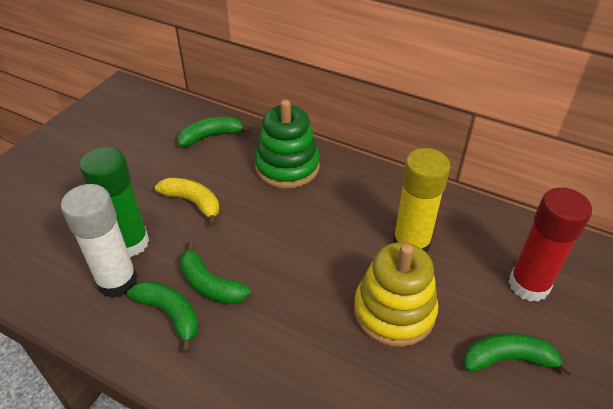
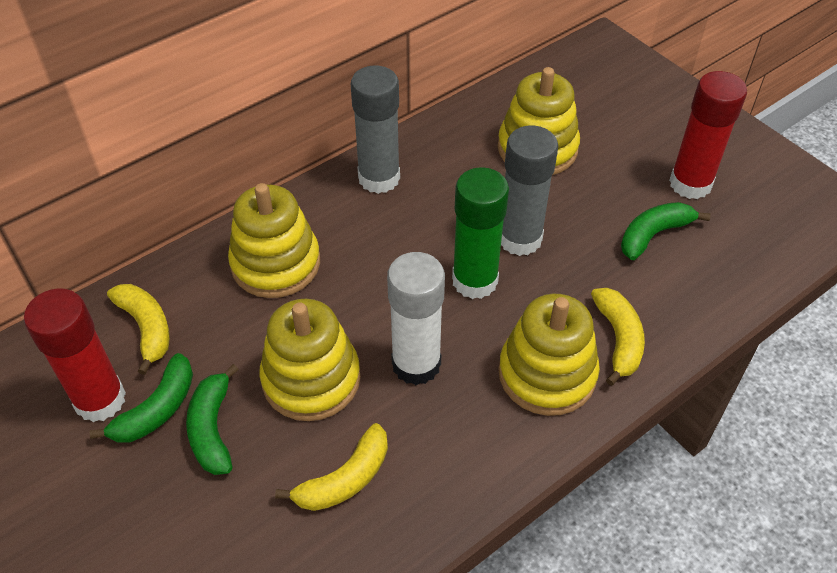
green banana: [127,281,199,353] [177,117,251,147] [180,241,251,304] [463,333,574,375] = 4 -> [89,353,193,443] [186,364,239,475] [621,202,711,260] = 3
green stacking toy: [254,100,320,189] = 1 -> none = 0
grey glue stick: none = 0 -> [351,66,400,194] [501,126,558,256] = 2
red glue stick: [509,187,592,302] = 1 -> [24,288,126,422] [669,71,747,199] = 2
yellow banana: [155,177,219,226] = 1 -> [107,284,170,375] [275,423,388,511] [591,288,645,386] = 3
yellow glue stick: [393,148,450,253] = 1 -> none = 0
yellow stacking toy: [354,242,438,347] = 1 -> [228,183,320,298] [259,299,360,421] [498,67,580,175] [498,294,600,416] = 4

